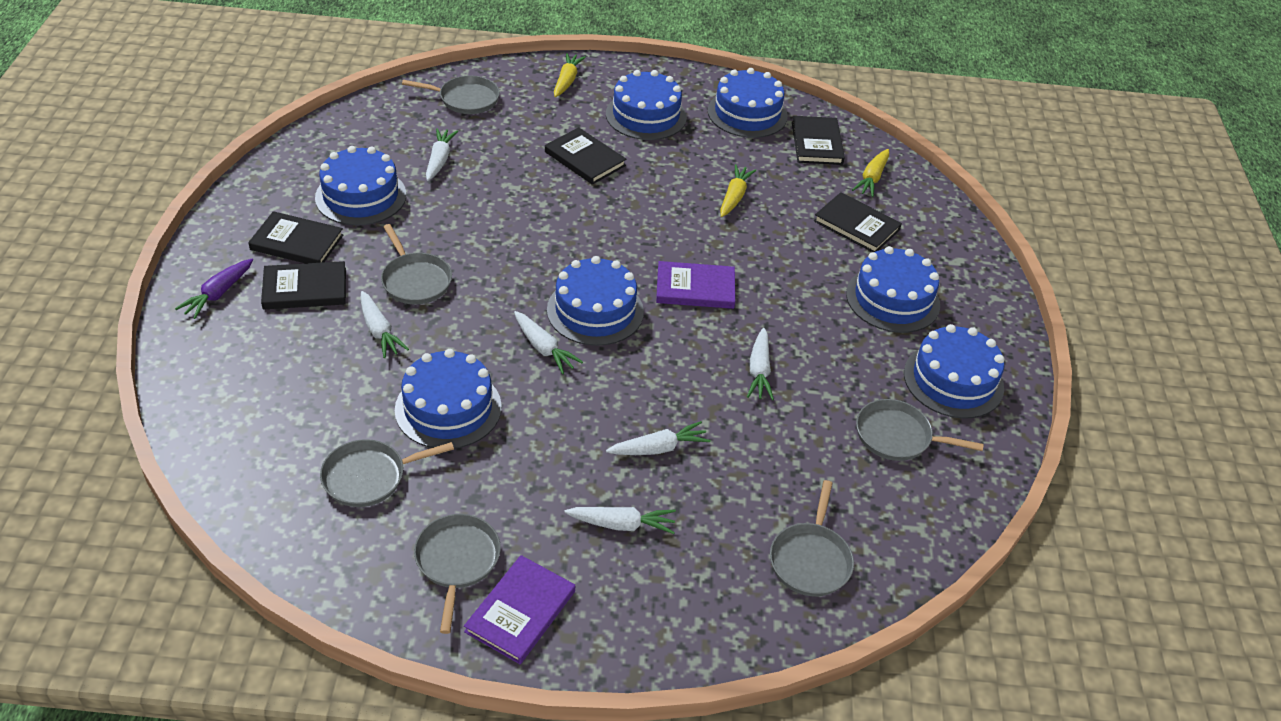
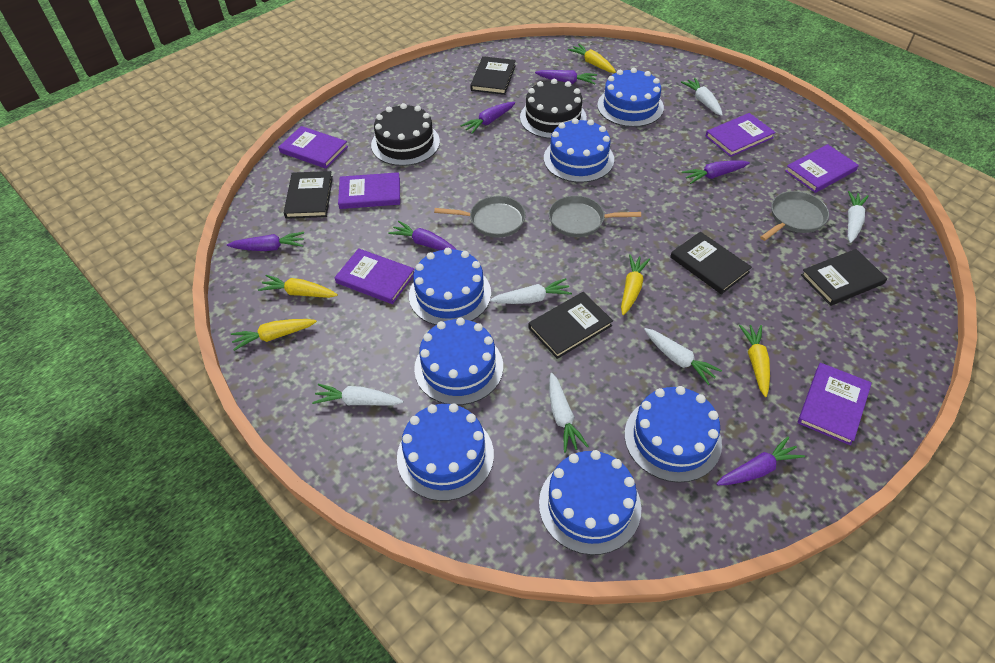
black cake: none = 0 -> [371,103,440,166] [520,79,587,139] = 2
grey pan: [320,439,454,507] [381,224,452,304] [402,76,500,114] [414,514,501,634] [770,480,854,597] [856,399,984,461] = 6 -> [434,196,526,238] [549,195,641,237] [760,191,829,241] = 3
purple book: [464,555,575,664] [656,261,735,309] = 2 -> [278,126,348,169] [335,248,414,304] [338,172,400,209] [705,113,776,157] [785,144,859,193] [798,363,872,445] = 6
purple carrot: [175,259,253,319] = 1 -> [227,232,304,251] [388,221,457,250] [460,102,515,134] [535,70,597,84] [682,161,750,184] [716,437,805,485] = 6
yellow carrot: [554,53,586,97] [720,164,756,217] [852,149,889,197] = 3 -> [231,319,317,351] [258,275,338,298] [568,43,616,73] [621,254,650,315] [739,325,770,397] = 5

